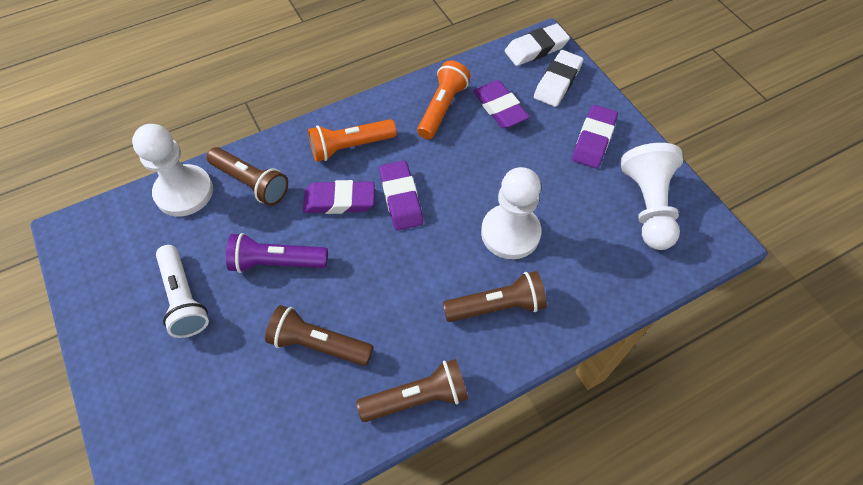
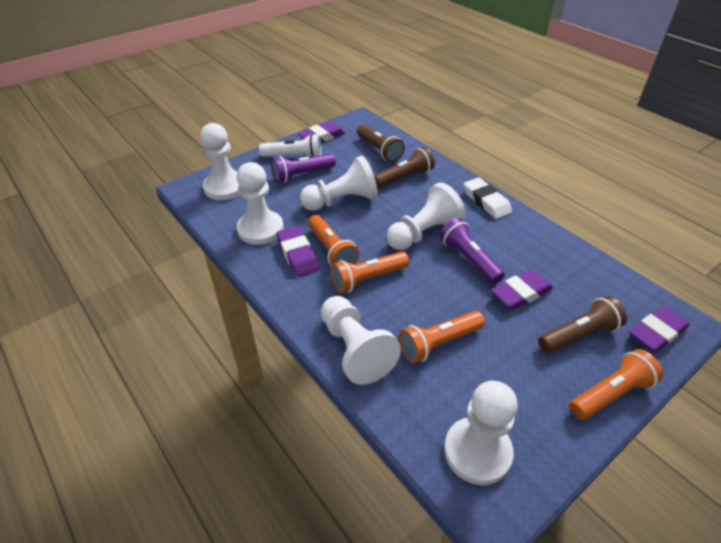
brown flashlight: [207,147,288,206] [265,305,373,366] [356,359,468,422] [443,271,547,322] = 4 -> [357,125,405,162] [374,147,435,188] [538,296,627,353] = 3
orange flashlight: [308,119,397,162] [417,61,470,139] = 2 -> [308,215,359,265] [331,252,410,294] [399,311,485,363] [569,349,663,420] = 4
purple flashlight: [226,233,328,273] = 1 -> [271,153,336,183] [440,218,505,284] = 2
white eraser: [505,24,570,66] [534,50,583,107] = 2 -> [463,178,512,219] = 1
white pawn: [132,124,213,216] [481,167,541,259] [621,143,683,250] = 3 -> [200,123,239,200] [236,162,284,245] [300,156,378,211] [321,296,401,385] [386,183,466,250] [444,381,518,485] = 6

